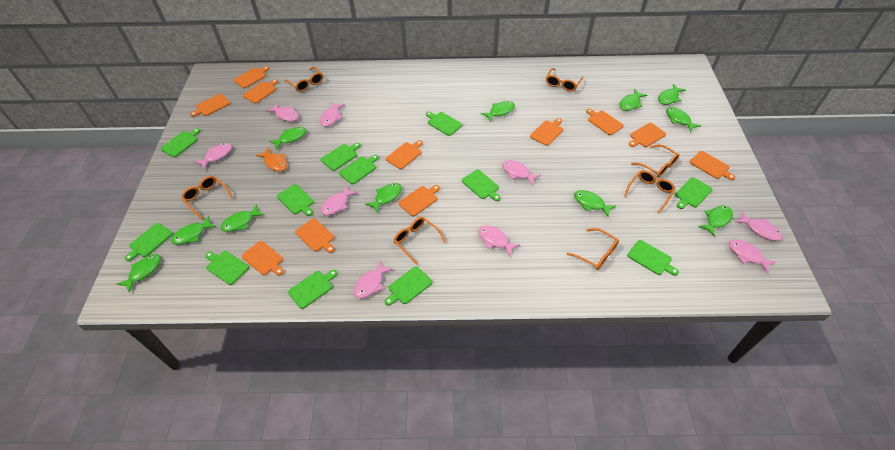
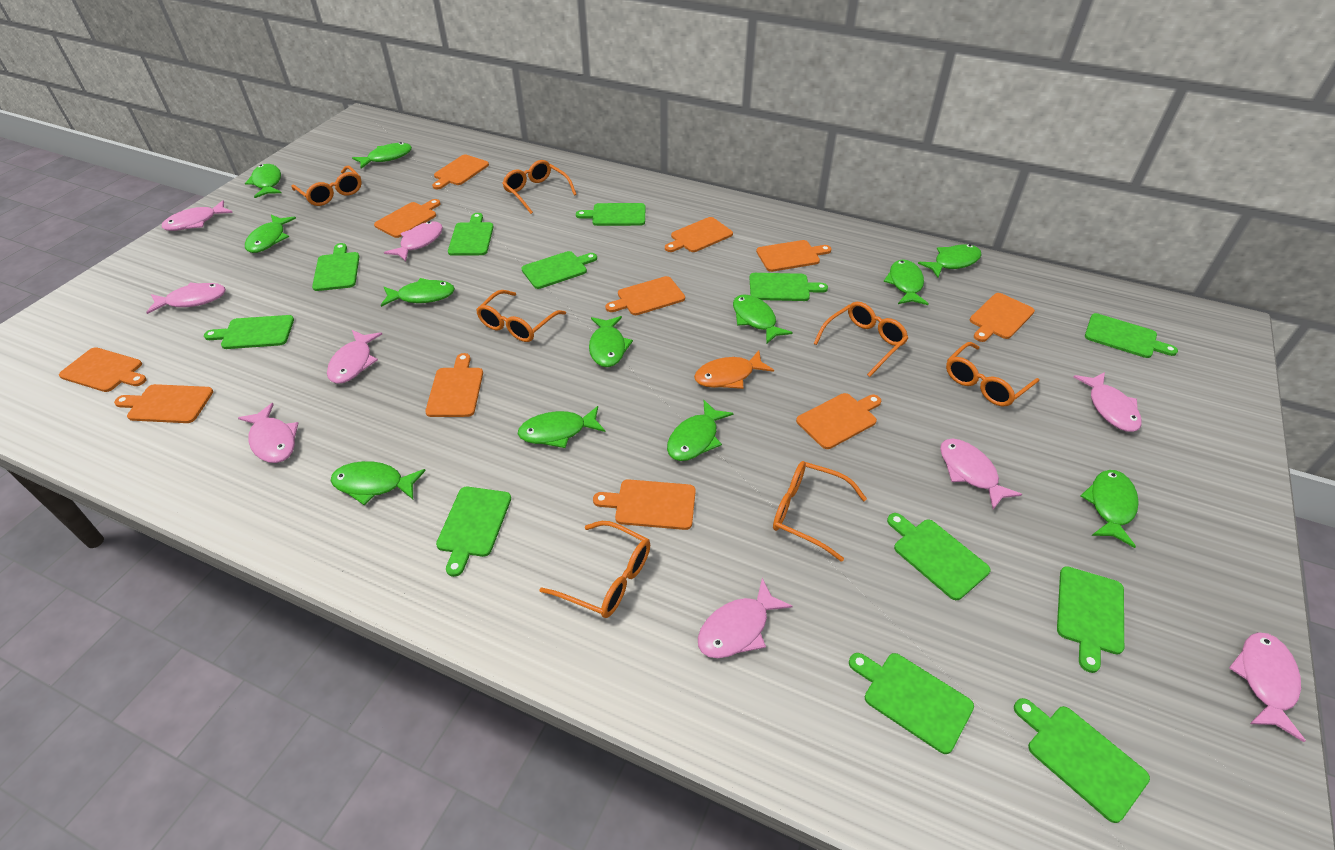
green fish: [117,254,160,293] [171,216,216,245] [221,204,264,232] [269,127,306,150] [365,183,402,213] [481,101,515,121] [574,190,616,217] [620,89,647,111] [658,84,686,105] [666,107,701,132] [698,206,733,237] = 11 -> [245,164,281,198] [245,215,296,253] [331,461,426,505] [352,142,412,169] [381,278,455,307] [518,406,606,448] [589,316,633,367] [667,400,733,461] [733,294,793,344] [884,259,929,305] [918,244,982,278] [1081,470,1139,548] = 12

